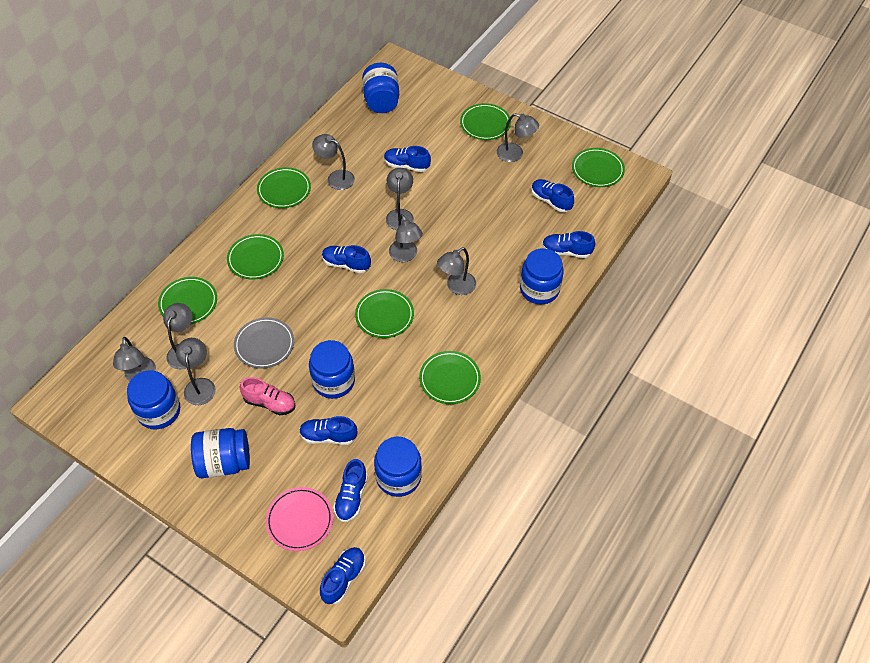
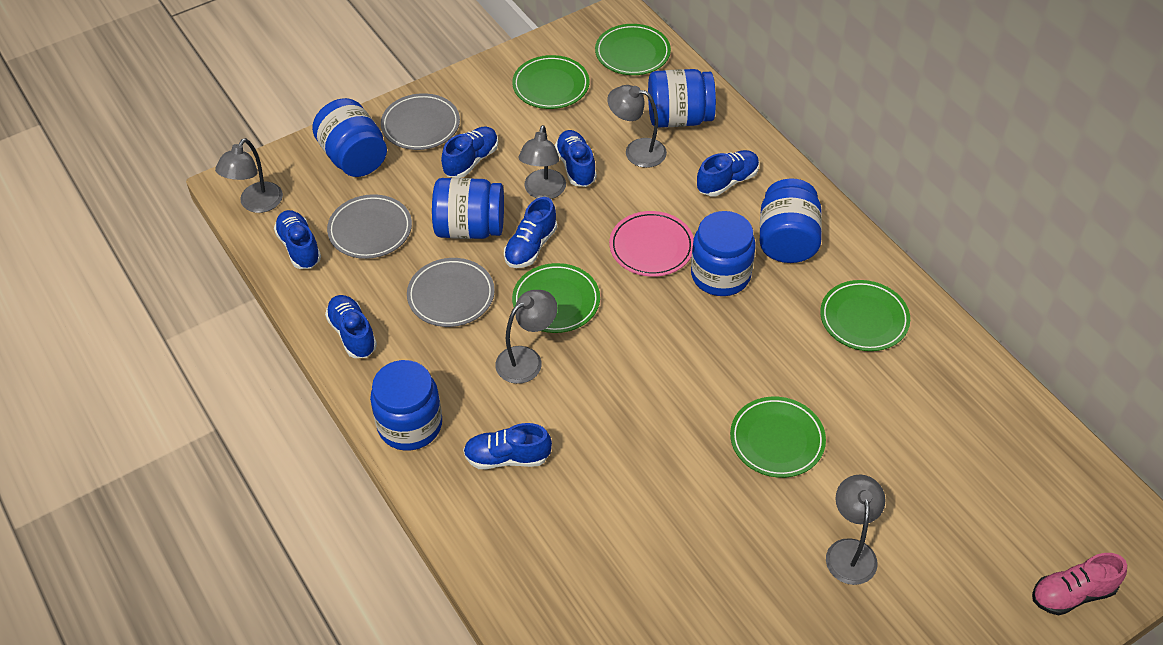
green plate: [158,277,217,324] [227,234,284,280] [257,167,311,208] [355,289,414,338] [419,351,481,404] [460,103,511,140] [572,148,625,187] = 7 -> [512,55,589,109] [512,263,600,333] [595,24,671,75] [730,397,826,478] [820,280,910,351] = 5
grey lamp: [113,337,156,381] [163,303,193,369] [176,338,216,405] [312,134,355,190] [386,168,414,230] [389,214,423,262] [437,247,476,295] [497,113,539,162] = 8 -> [215,138,283,213] [495,290,557,384] [519,125,566,199] [607,85,667,168] [826,475,885,585] = 5
grey plate: [234,317,294,369] = 1 -> [327,194,412,259] [381,93,460,150] [407,258,495,327] = 3

